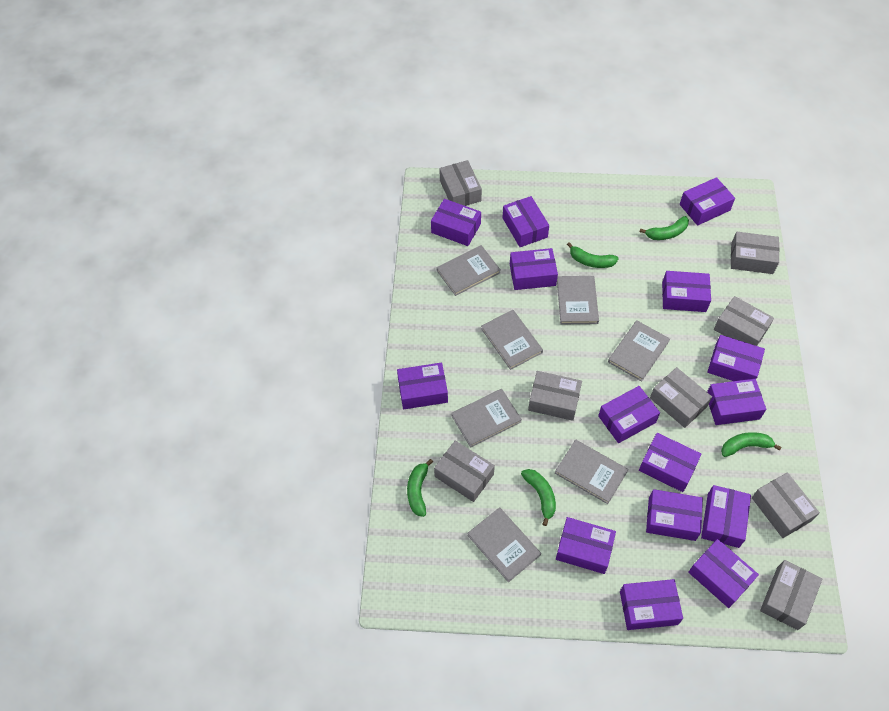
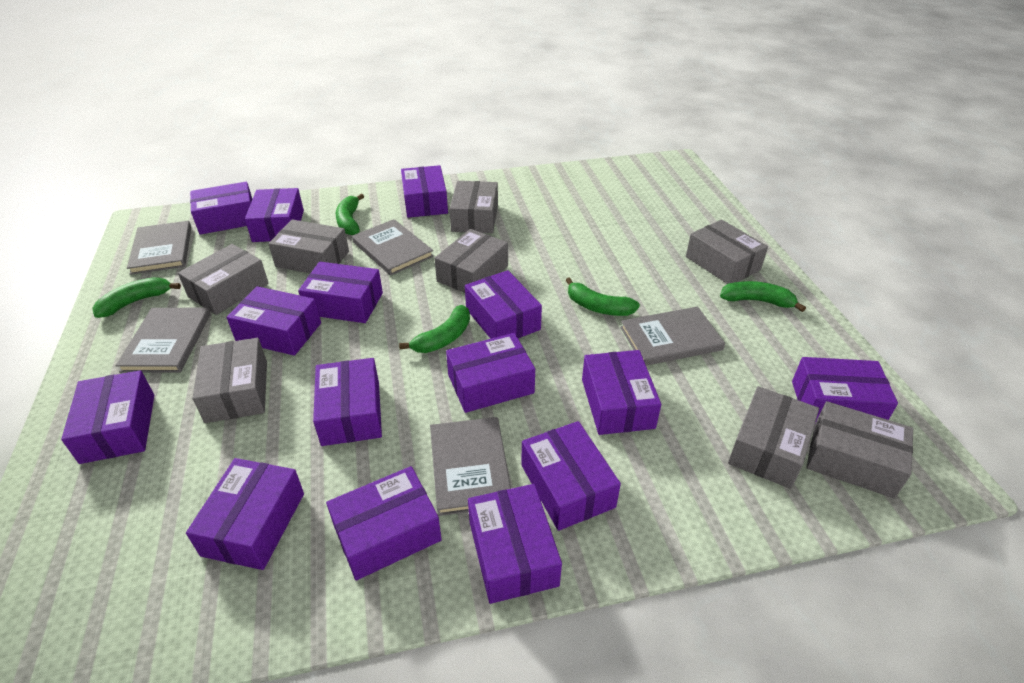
grey book: [436,245,501,296] [451,389,522,448] [467,507,541,582] [481,310,543,370] [555,440,628,504] [557,276,599,325] [608,321,670,382] = 7 -> [116,308,211,373] [127,221,191,275] [352,219,434,276] [430,417,511,516] [620,306,725,366] = 5

